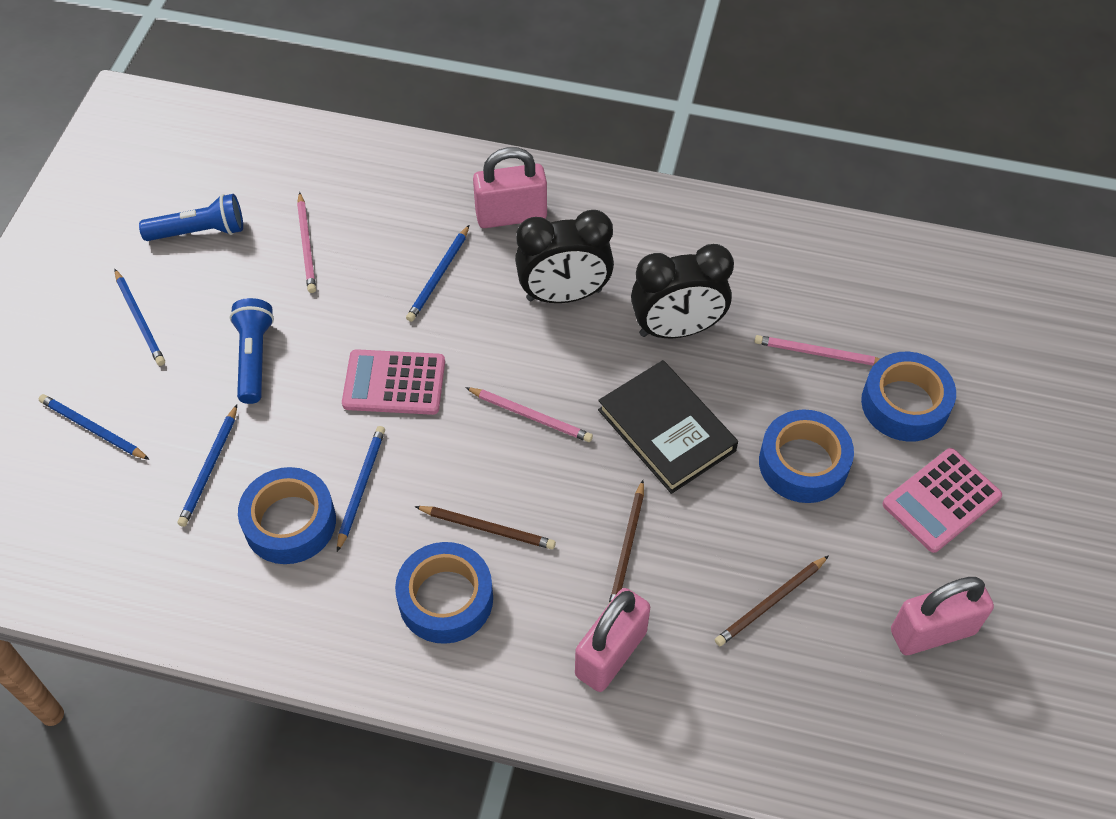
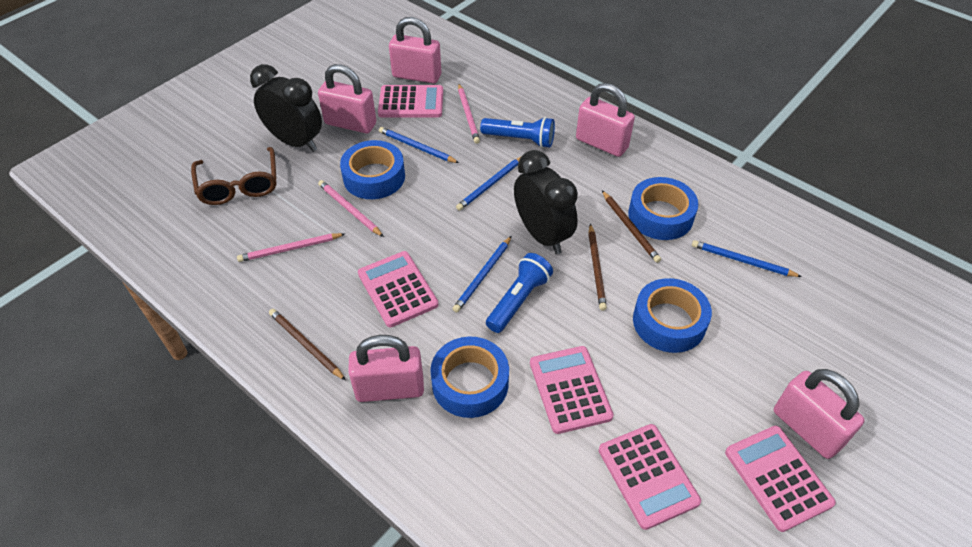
black book: [598,360,738,494] = 1 -> none = 0
blue pencil: [39,394,150,460] [115,269,165,366] [178,405,237,527] [337,426,385,552] [406,225,469,322] = 5 -> [379,127,459,163] [453,236,512,313] [456,156,522,211] [692,240,802,277] = 4
brown glasses: none = 0 -> [191,147,277,205] = 1
pink calculator: [342,349,445,415] [883,448,1002,553] = 2 -> [358,251,438,327] [378,85,443,117] [530,346,614,434] [599,424,701,530] [725,426,836,532] = 5
pink padlock: [473,147,547,228] [575,588,650,692] [891,577,994,655] = 3 -> [318,64,376,133] [348,335,424,402] [389,17,441,84] [576,83,635,157] [774,369,865,459] = 5

